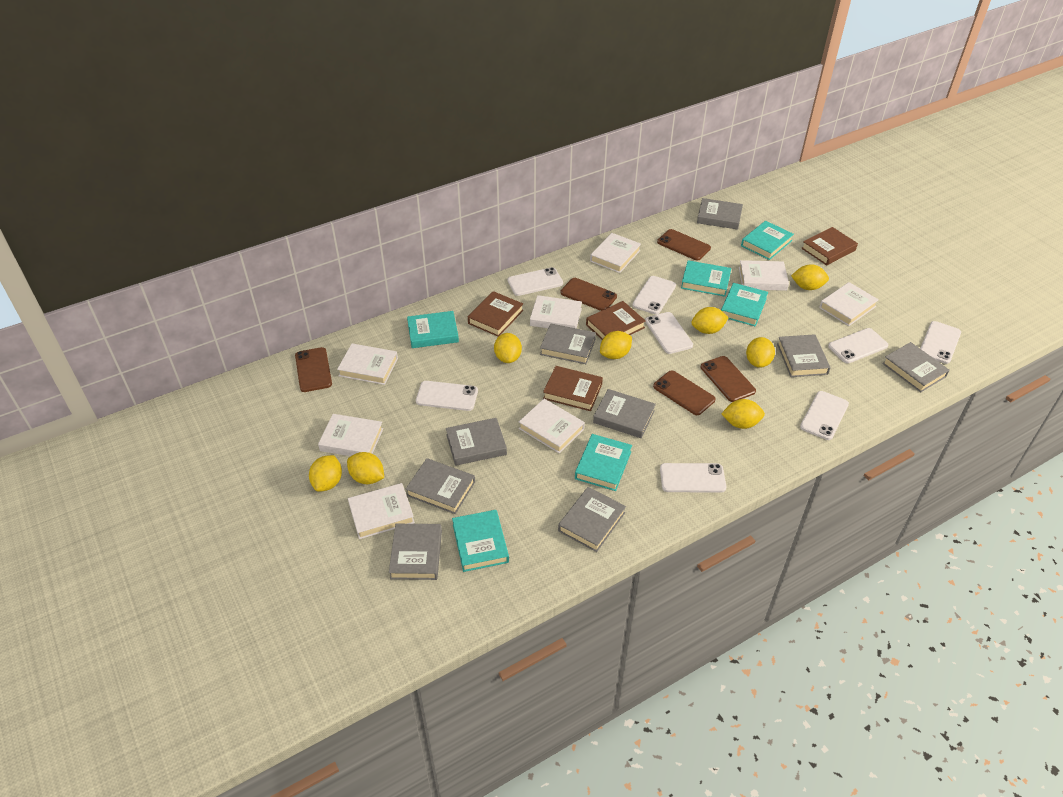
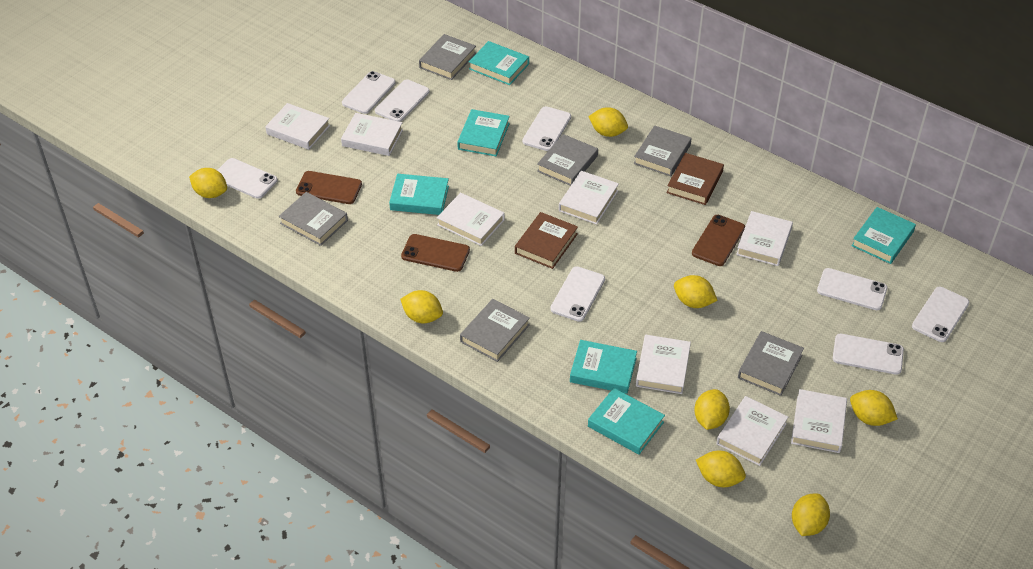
brown book: [468,291,523,337] [543,366,603,411] [586,301,646,340] [801,227,858,265] = 4 -> [515,212,578,269] [667,153,724,205] = 2
brown phone: [295,347,332,392] [561,278,617,311] [653,370,716,415] [657,229,711,261] [701,356,756,402] = 5 -> [296,171,362,204] [401,234,470,272] [692,215,745,266] = 3
grey book: [389,524,442,580] [406,458,475,514] [446,418,507,466] [540,323,596,364] [558,487,626,552] [593,389,656,438] [697,198,743,230] [777,334,831,377] [882,342,949,392] = 9 -> [279,192,348,246] [419,34,476,80] [460,299,530,362] [537,134,598,186] [634,125,692,176] [738,331,804,396] = 6

